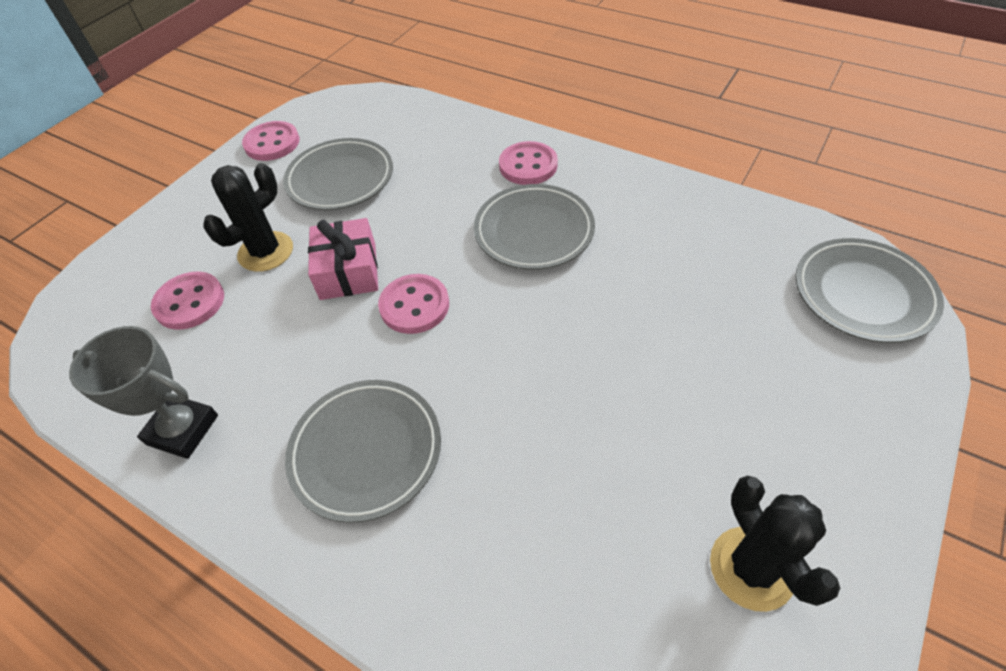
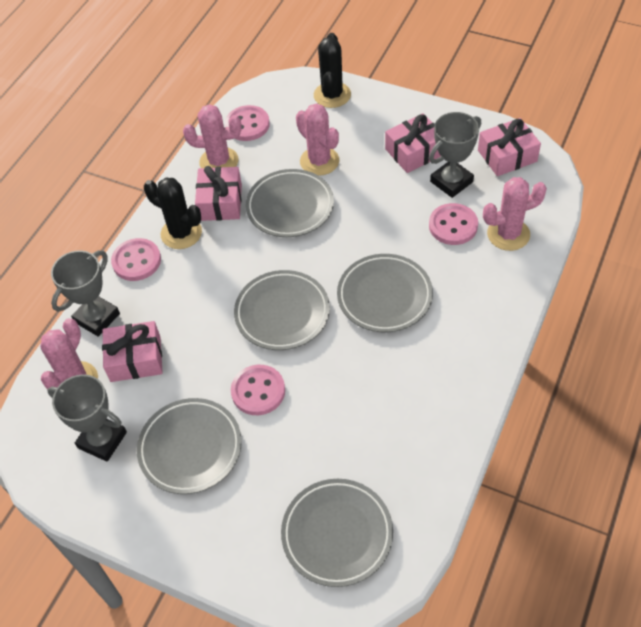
grey plate: [283,138,393,210] [285,380,441,523] [474,184,595,270] [795,238,944,343] = 4 -> [137,398,242,494] [234,270,330,350] [246,169,334,237] [281,479,393,587] [337,254,433,332] = 5
grey trophy: [69,326,218,459] = 1 -> [47,374,127,462] [51,250,120,337] [429,112,481,198] = 3
pink cactus: none = 0 -> [40,318,98,389] [183,104,242,168] [296,103,339,176] [483,177,547,251] = 4
pink gift: [308,218,378,300] = 1 -> [102,321,163,382] [195,166,242,221] [385,113,440,173] [478,118,541,176] = 4

